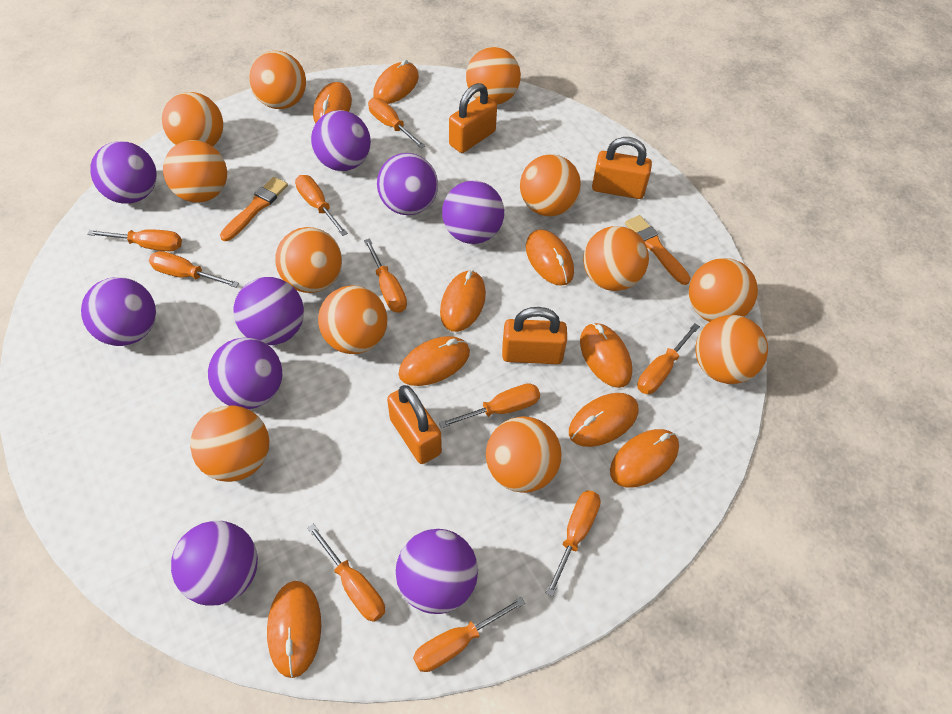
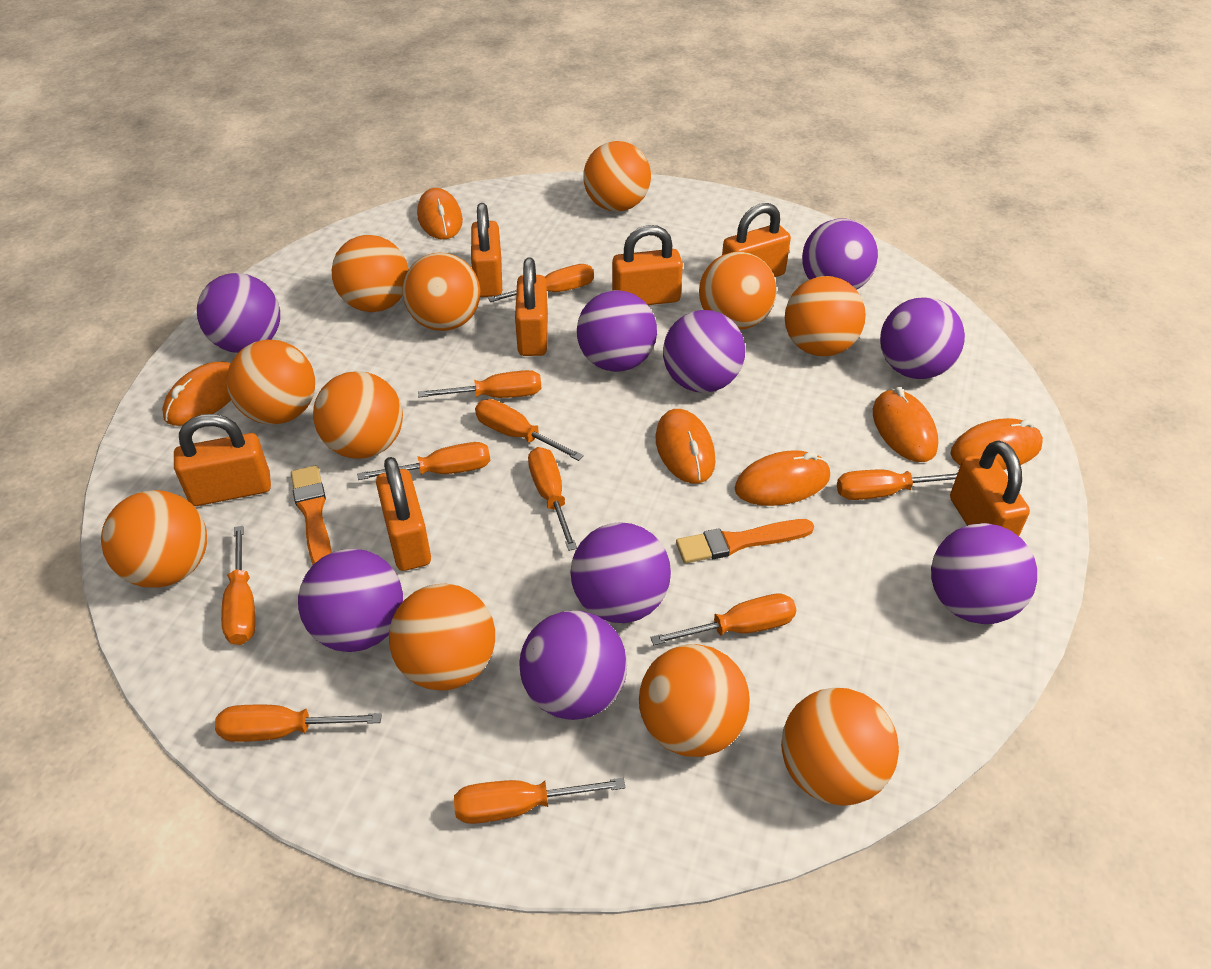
orange ball: [162,92,223,146] [163,140,227,203] [190,405,269,482] [249,51,306,109] [275,227,342,293] [318,286,387,354] [466,47,521,105] [486,416,562,493] [520,154,581,216] [583,226,649,291] [689,258,758,322] [695,315,768,384] = 12 -> [101,490,207,588] [227,340,315,425] [313,371,403,459] [332,235,409,312] [389,584,495,690] [402,252,480,331] [583,141,651,212] [639,644,750,757] [699,252,777,330] [781,688,899,806] [785,276,866,356] = 11
orange mouse: [267,581,321,678] [313,82,352,123] [373,59,419,104] [398,336,470,386] [440,270,486,332] [526,229,574,286] [569,393,638,447] [580,323,632,388] [610,429,679,487] = 9 -> [162,362,231,426] [417,188,463,239] [655,409,716,484] [735,450,830,506] [873,387,938,462] [951,418,1043,470] = 6
orange padlock: [387,385,442,464] [449,83,497,153] [502,307,567,364] [592,137,652,199] = 4 -> [174,414,271,506] [376,457,431,571] [471,203,502,297] [515,258,548,356] [612,225,683,305] [722,203,791,277] [950,440,1030,536] = 7

